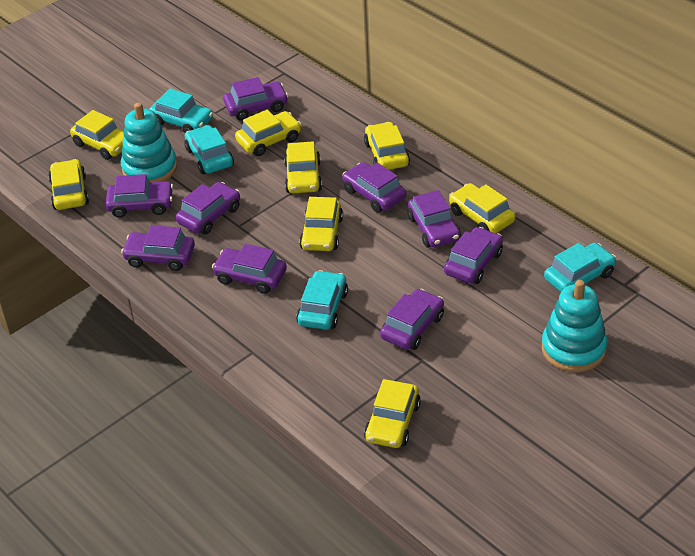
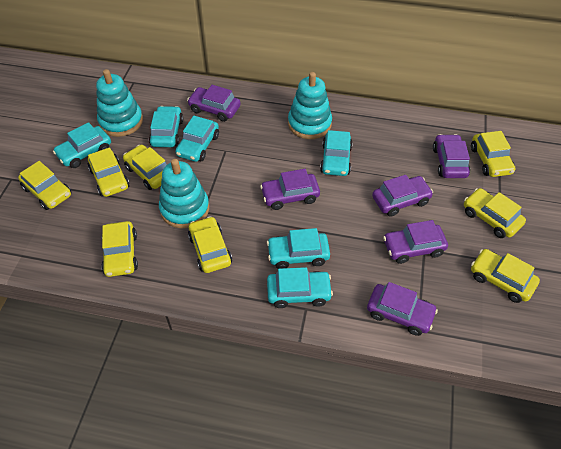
purple car: [105,174,173,218] [121,225,195,271] [176,182,240,234] [212,244,287,294] [223,77,288,121] [342,162,406,213] [380,289,444,350] [407,190,461,248] [444,227,503,284] = 9 -> [187,85,241,122] [260,169,320,210] [367,282,438,336] [372,175,433,217] [383,220,448,264] [433,134,470,178] = 6
turquoise car: [149,88,213,133] [184,125,234,174] [296,270,348,330] [544,243,616,292] = 4 -> [53,122,111,168] [149,106,183,147] [175,116,219,162] [267,228,330,269] [267,267,333,308] [320,130,353,176] = 6
turquoise stacking toy: [121,102,177,183] [542,280,607,372] = 2 -> [96,69,143,137] [159,159,209,228] [288,72,332,139] = 3

